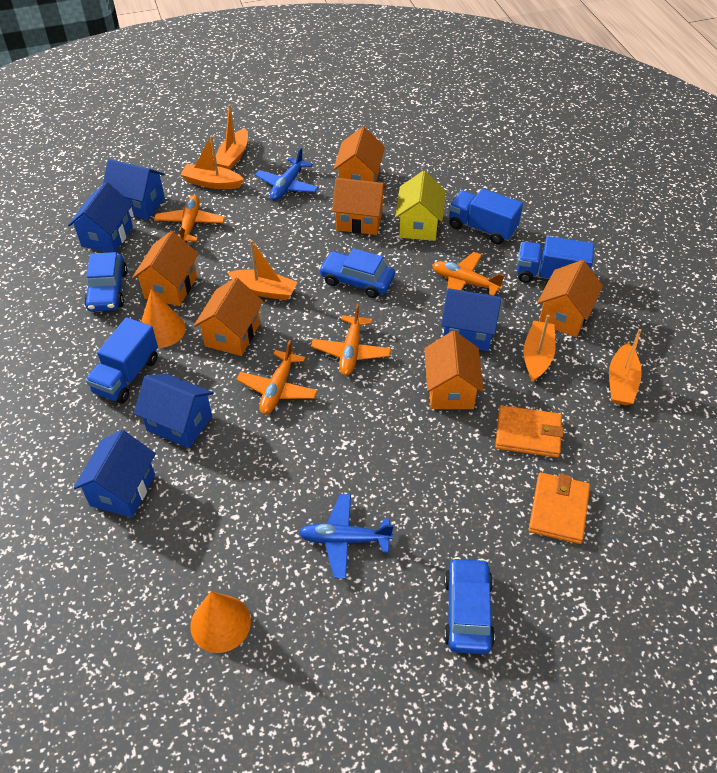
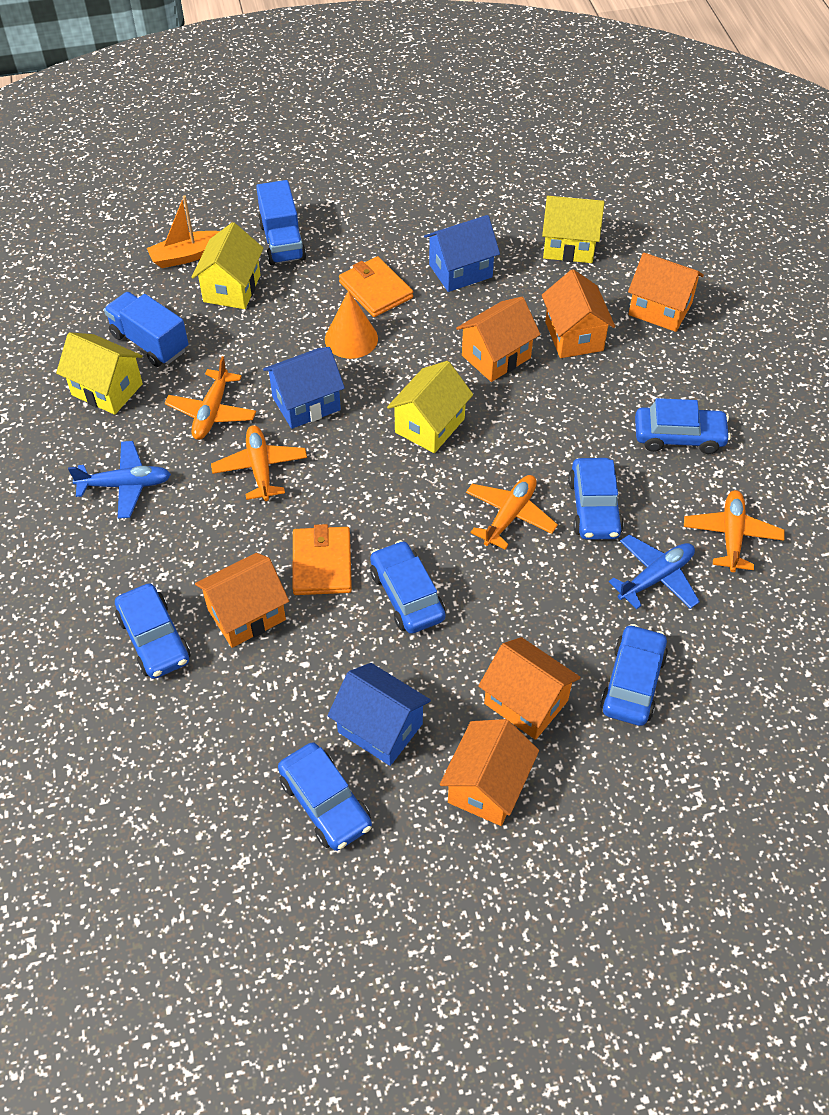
blue car: [84,252,127,312] [319,248,395,298] [444,557,495,654] = 3 -> [115,583,191,679] [278,742,372,851] [370,540,445,634] [568,458,624,540] [600,624,668,726] [635,398,731,454] = 6
blue house: [68,182,133,253] [73,430,156,518] [103,159,165,220] [134,373,214,448] [441,289,502,351] = 5 -> [263,347,345,429] [328,663,431,766] [424,215,500,292] = 3
blue truck: [85,317,158,403] [449,189,523,245] [517,236,594,283] = 3 -> [104,292,188,367] [256,180,306,265] = 2
orange boat: [180,135,244,189] [216,104,248,170] [228,240,298,300] [524,315,556,382] [609,329,642,405] = 5 -> [147,196,220,268] = 1
orange cone: [141,289,186,348] [190,591,251,653] = 2 -> [325,291,378,359] = 1
yellow house: [395,171,446,241] = 1 -> [56,332,143,415] [191,222,264,309] [387,361,473,453] [542,196,604,263] = 4

